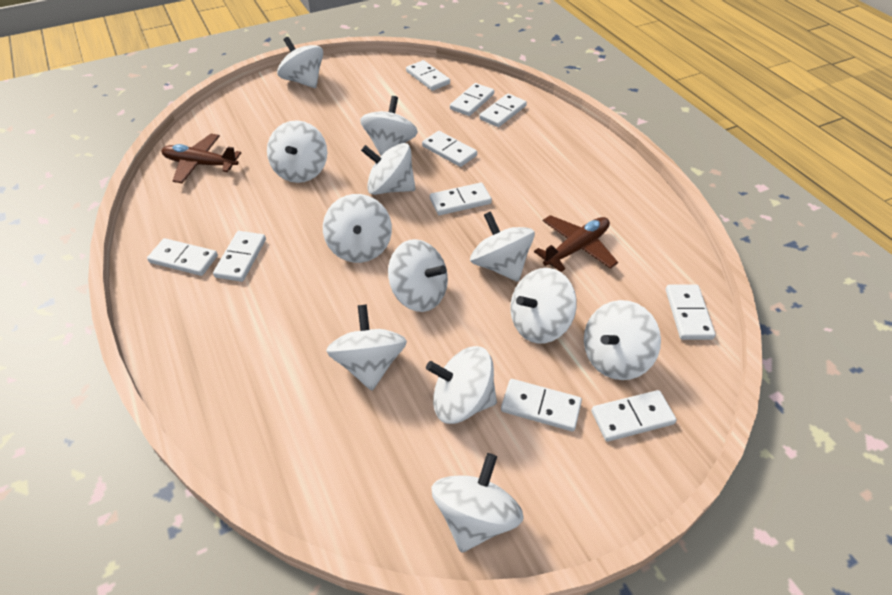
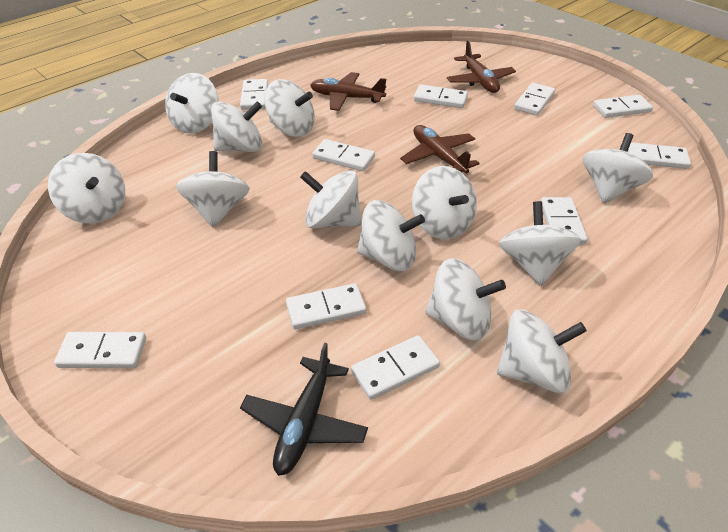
black plane: none = 0 -> [240,343,368,476] = 1
brown plane: [161,134,241,183] [534,215,618,272] = 2 -> [310,72,386,111] [400,125,480,173] [447,41,516,93] = 3

